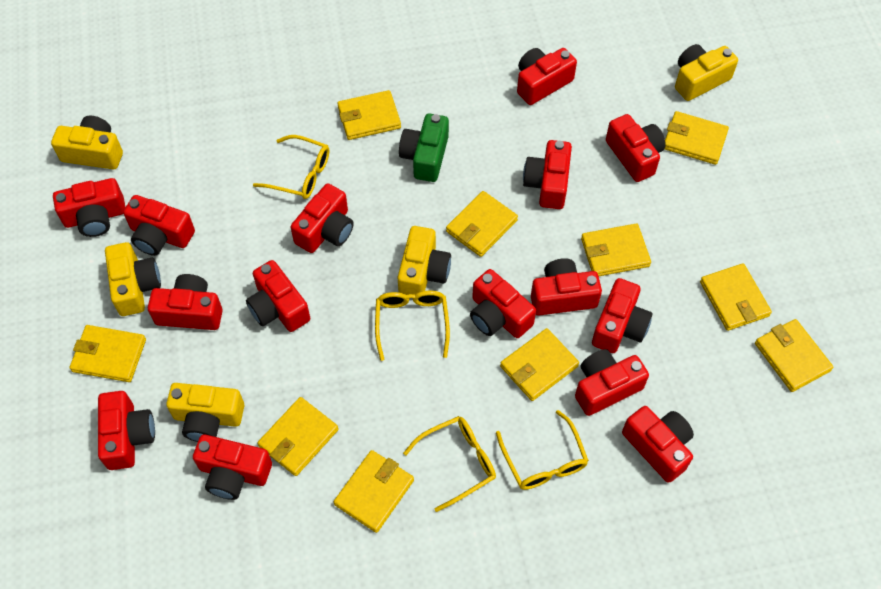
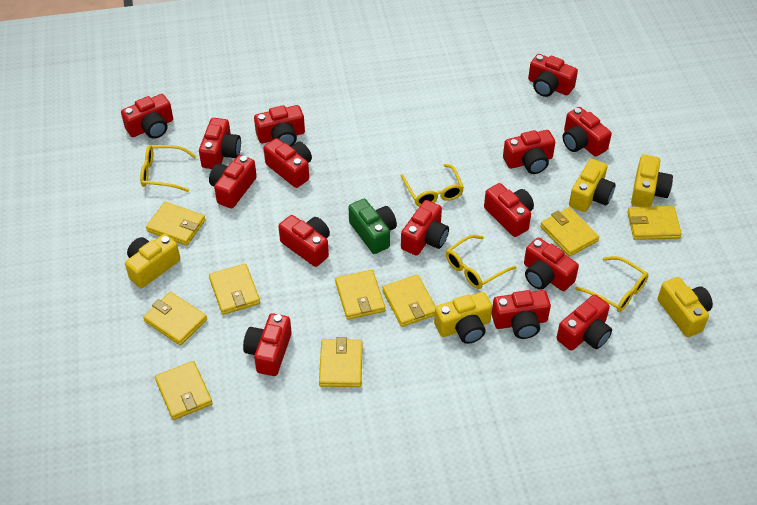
yellow wallet: [70,325,146,382] [257,397,339,476] [334,450,414,533] [337,90,401,140] [446,191,518,257] [500,328,579,401] [581,224,651,276] [665,111,729,165] [700,263,772,331] [755,319,833,392] = 10 -> [143,292,207,345] [146,202,206,246] [155,361,213,420] [209,264,260,315] [319,337,363,387] [335,270,385,320] [382,275,436,327] [540,207,599,257] [627,206,682,240] = 9

